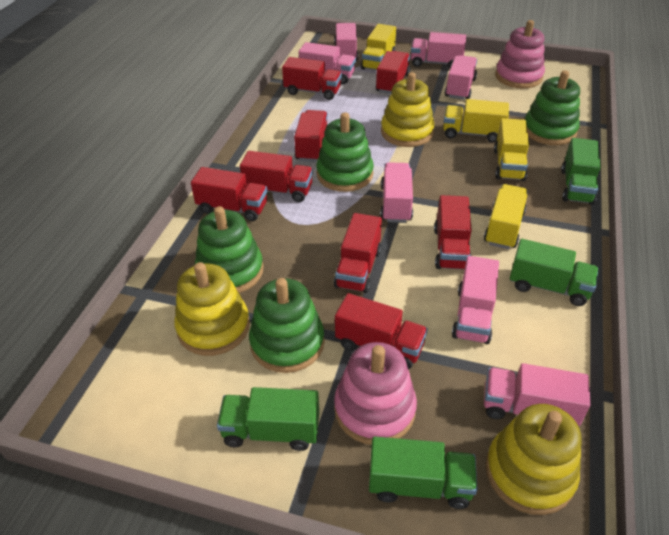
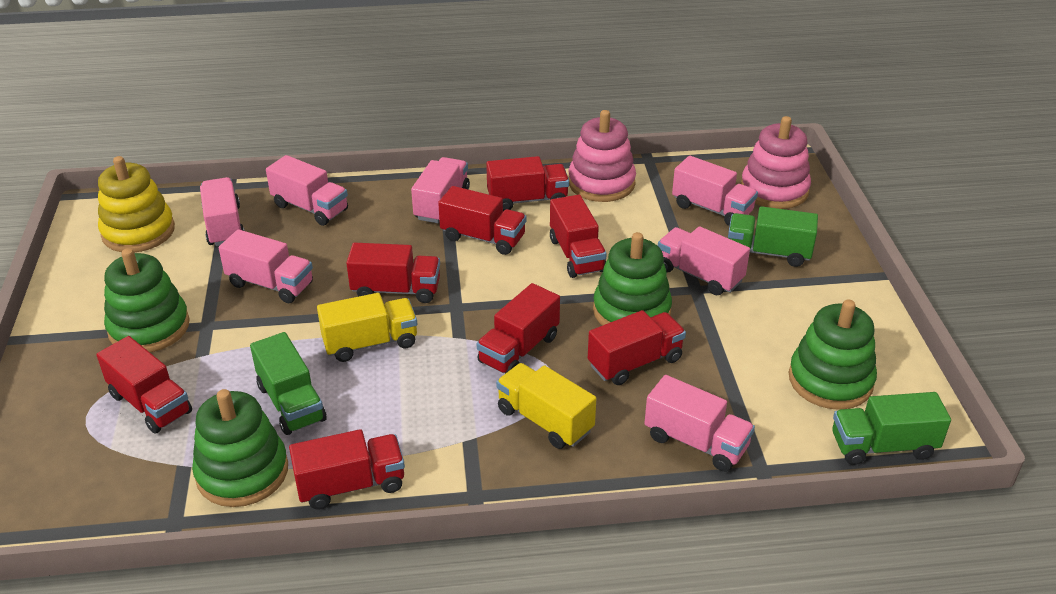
green truck: [217,387,319,451] [369,437,478,509] [510,239,599,306] [561,138,601,205] = 4 -> [250,332,327,435] [728,206,818,267] [832,392,951,465] = 3
yellow stacking toy: [174,262,250,356] [381,72,434,147] [486,404,581,515] = 3 -> [98,156,175,252] = 1
yellow truck: [361,24,396,70] [443,99,509,143] [484,184,528,249] [494,118,529,181] = 4 -> [317,293,417,362] [496,363,596,449] = 2

